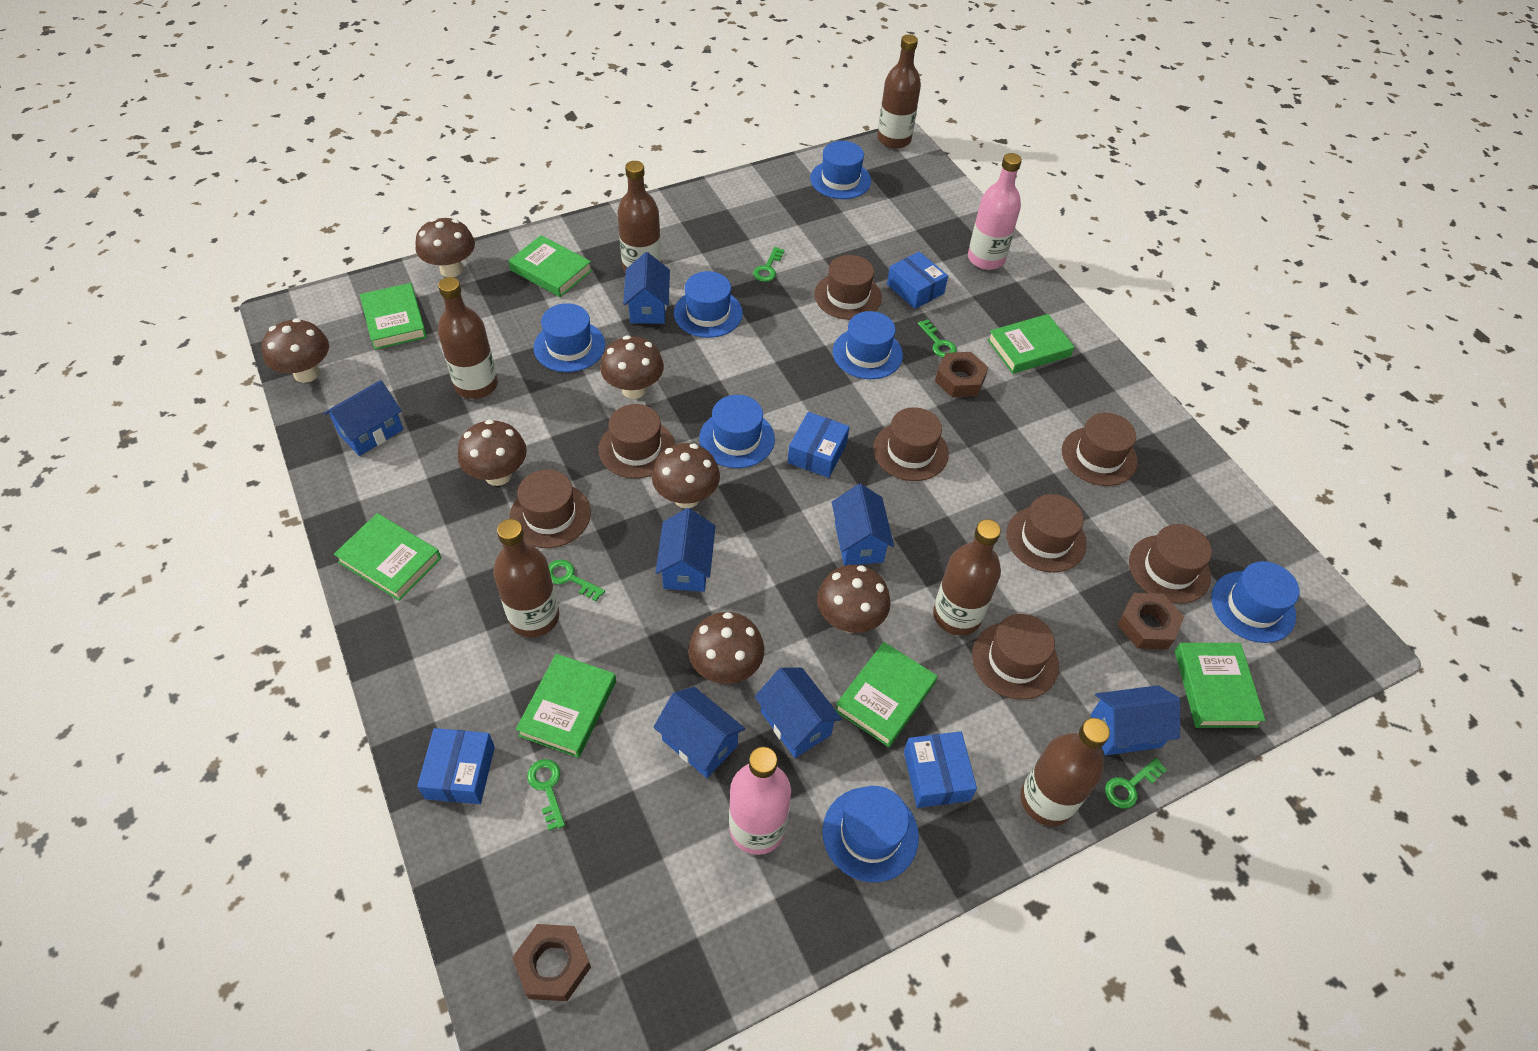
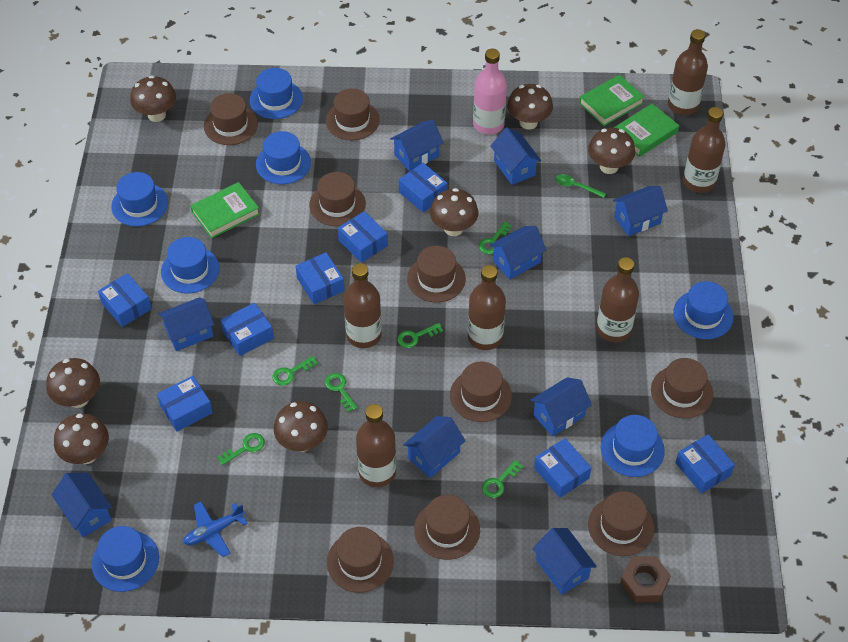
blue box: [417,728,495,804] [788,412,849,478] [887,252,948,309] [904,731,977,808] = 4 -> [98,273,152,327] [157,376,213,432] [220,303,274,356] [296,252,345,304] [338,211,388,263] [399,163,448,212] [534,438,591,498] [675,434,735,494] = 8
blue house: [324,380,403,456] [623,252,670,324] [653,687,745,778] [655,508,716,592] [754,668,842,758] [832,484,894,566] [1091,685,1180,755] = 7 -> [52,473,112,537] [158,297,214,351] [390,120,444,171] [403,416,465,478] [490,127,541,185] [490,226,546,280] [530,377,592,437] [533,528,597,595] [613,186,668,236] = 9
blue plane: none = 0 -> [183,501,248,557] = 1
brown hat: [509,469,591,548] [599,404,675,479] [814,255,882,320] [873,407,949,481] [972,614,1059,700] [1006,494,1087,573] [1062,413,1138,486] [1129,524,1212,604] = 8 -> [204,93,258,145] [309,172,366,226] [326,89,380,140] [327,527,394,593] [407,246,466,302] [414,495,480,560] [450,361,512,422] [588,491,654,556] [651,358,713,418] = 9
brown nut: [512,924,591,1001] [935,352,988,397] [1118,593,1184,649] = 3 -> [620,556,671,602] = 1
green book: [334,513,441,601] [360,283,427,350] [508,235,592,297] [516,654,616,758] [835,642,937,747] [987,314,1075,374] [1175,643,1266,728] = 7 -> [190,182,260,238] [579,75,645,126] [614,104,679,157] = 3
green key: [527,759,565,831] [548,560,605,601] [753,247,785,282] [918,319,957,358] [1105,758,1167,809] = 5 -> [217,433,265,465] [272,356,318,386] [325,373,358,412] [397,323,443,348] [479,222,512,254] [482,460,523,498] = 6
green spoon: none = 0 -> [555,174,606,198] = 1
pink bottle: [729,747,791,855] [968,153,1022,270] = 2 -> [473,49,507,134] = 1

